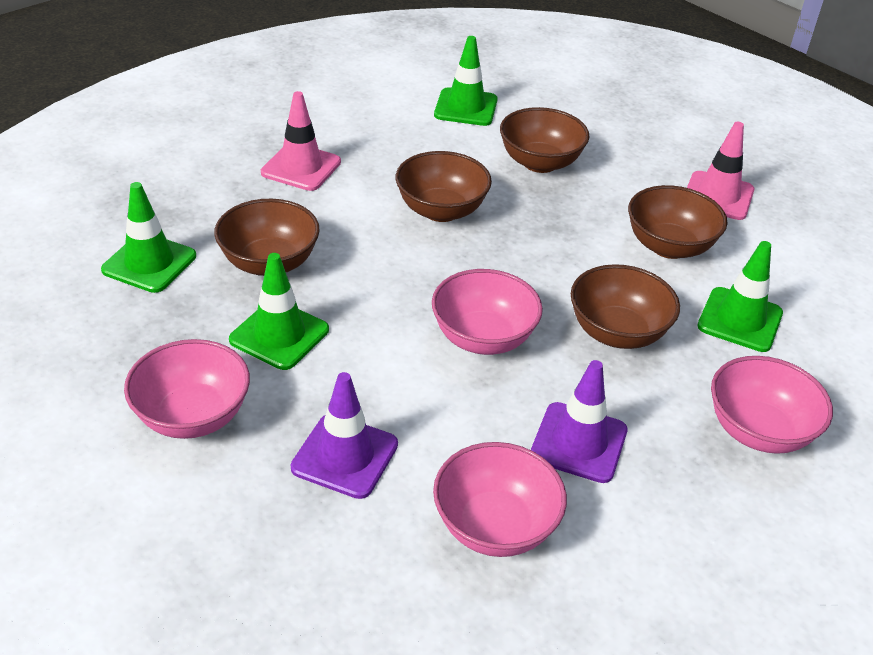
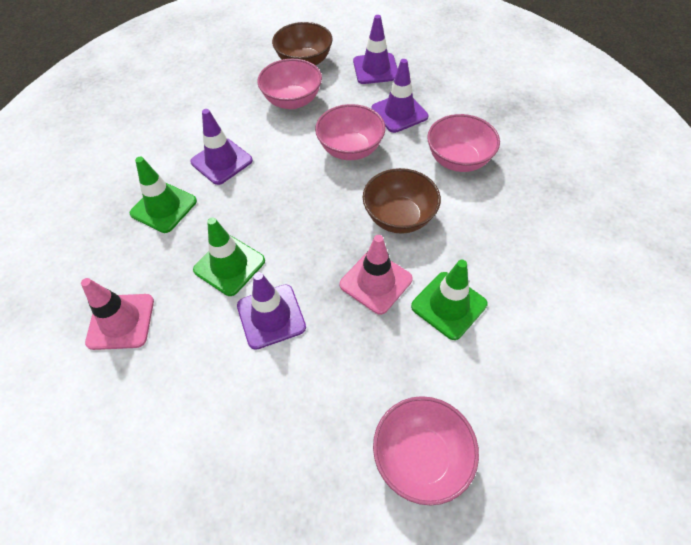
brown bowl: [214,199,320,276] [396,151,492,222] [500,107,590,173] [571,264,680,349] [628,185,727,259] = 5 -> [272,22,333,66] [363,168,441,234] = 2
green traffic cone: [101,182,196,293] [229,253,329,370] [434,36,498,126] [697,241,783,352] = 4 -> [130,157,197,233] [193,217,265,296] [411,260,487,340] = 3
purple traffic cone: [290,372,398,499] [531,360,627,483] = 2 -> [190,109,253,185] [237,272,306,350] [353,15,398,84] [371,59,428,133] = 4

